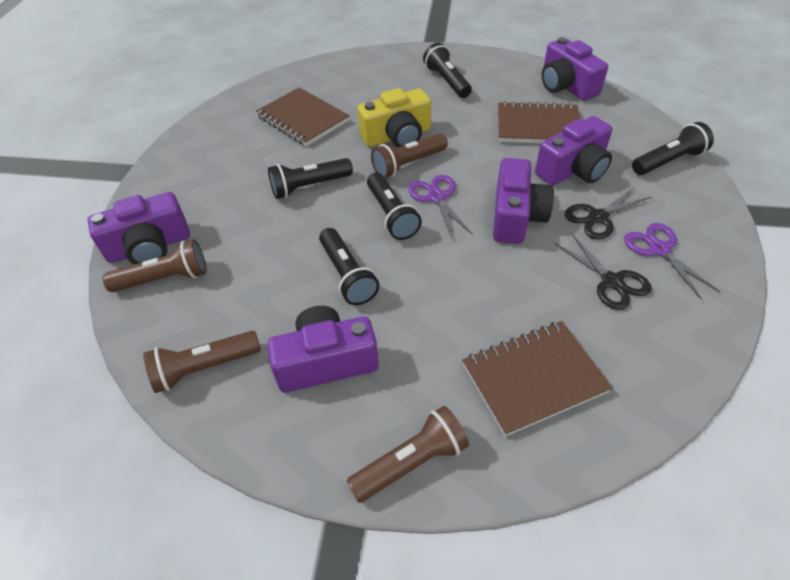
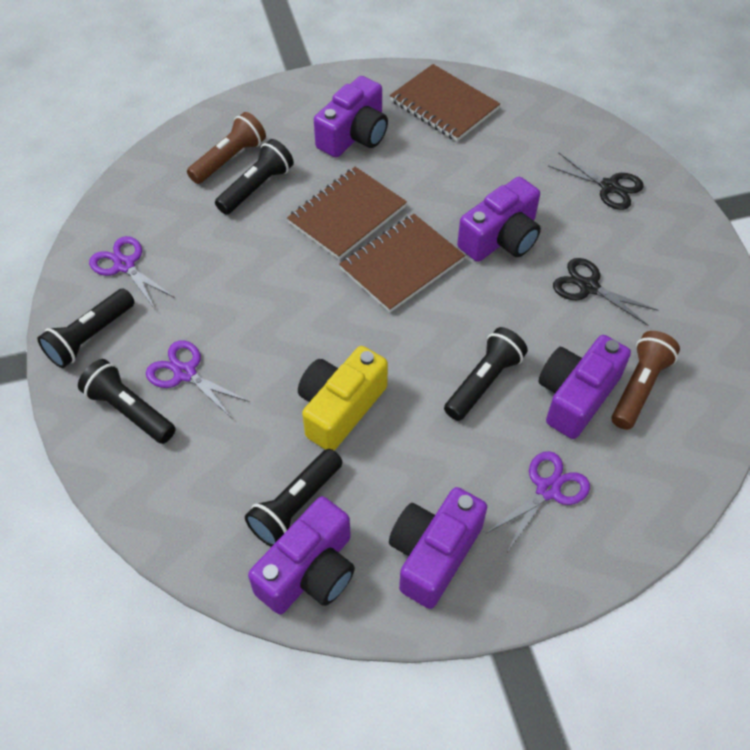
brown flashlight: [103,240,207,292] [143,331,261,393] [347,406,469,503] [371,133,448,178] = 4 -> [187,112,266,184] [611,331,680,430] = 2
purple scissors: [408,175,472,238] [624,223,720,300] = 2 -> [89,236,175,309] [146,340,250,418] [485,451,590,551] = 3

